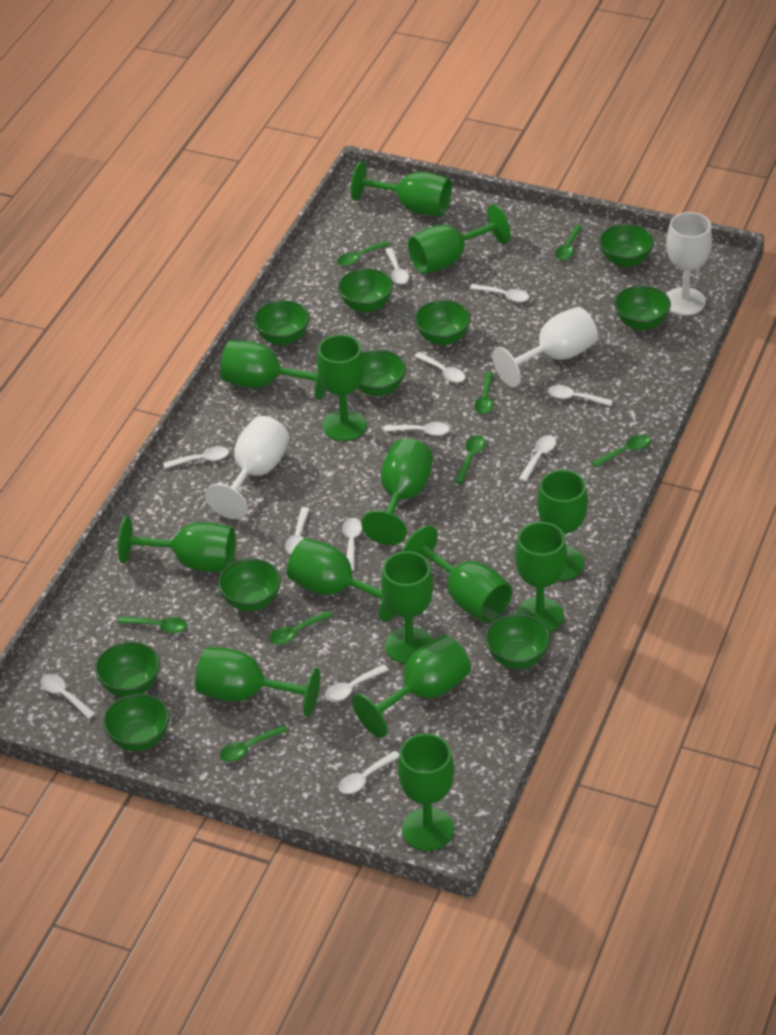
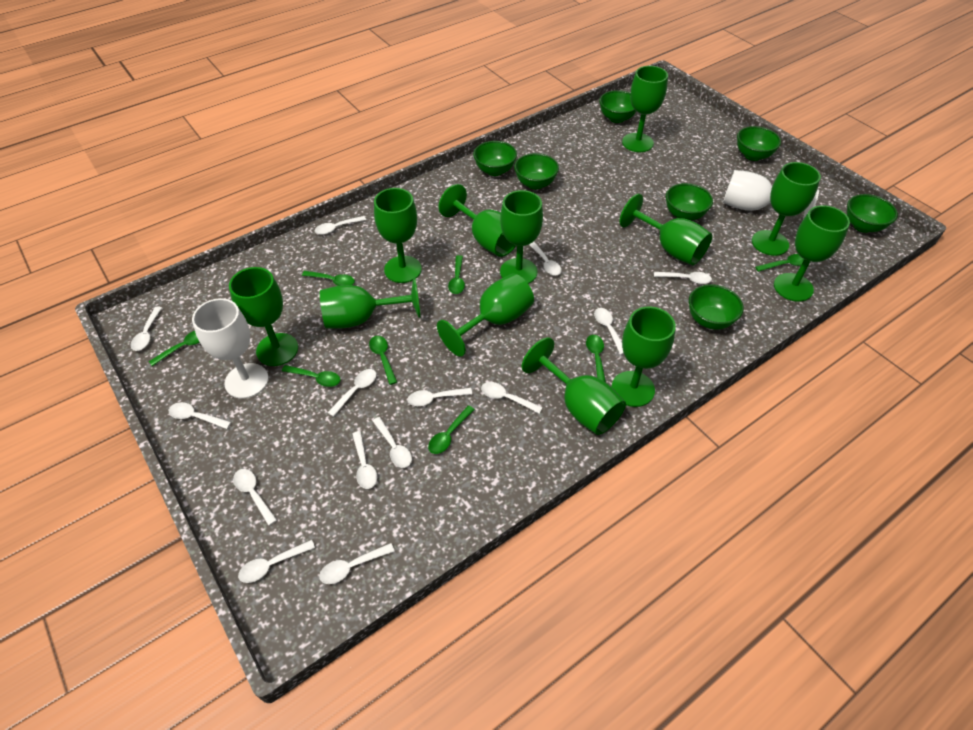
green bowl: [95,641,160,697] [103,693,169,751] [218,558,281,611] [253,300,310,345] [338,268,393,313] [358,350,406,396] [414,300,471,346] [485,614,550,669] [599,224,654,268] [614,285,671,331] = 10 -> [473,141,517,176] [514,153,559,189] [599,90,636,123] [666,183,713,220] [689,285,744,330] [737,126,781,161] [847,194,898,233] = 7
green goblet: [118,516,236,572] [195,647,320,717] [220,340,326,400] [287,538,395,622] [317,334,367,441] [351,161,452,216] [352,635,471,738] [361,438,433,545] [381,551,433,664] [398,734,454,851] [403,526,512,622] [408,204,511,274] [515,522,567,633] [537,470,588,581] = 14 -> [229,267,298,366] [320,278,420,328] [374,188,422,283] [437,274,534,357] [438,184,516,257] [500,190,543,284] [522,337,626,435] [612,306,676,407] [619,194,713,265] [622,66,668,152] [752,162,821,256] [774,205,850,302] = 12
white goblet: [205,416,289,519] [492,307,598,387] [666,212,712,316] = 3 -> [192,298,268,399] [723,170,819,218] = 2
white spoon: [40,674,96,719] [163,446,229,469] [285,507,310,554] [325,664,389,702] [338,751,400,794] [342,518,362,571] [384,422,450,436] [385,248,409,284] [414,352,465,383] [470,284,530,302] [518,435,556,482] [548,385,613,406] = 12 -> [131,307,162,351] [169,402,231,429] [233,469,277,526] [238,540,315,583] [314,216,366,235] [319,543,394,584] [327,369,377,417] [352,431,377,489] [373,417,412,468] [407,388,472,406] [481,382,542,413] [529,242,562,275] [594,308,624,355] [654,272,712,284] = 14

